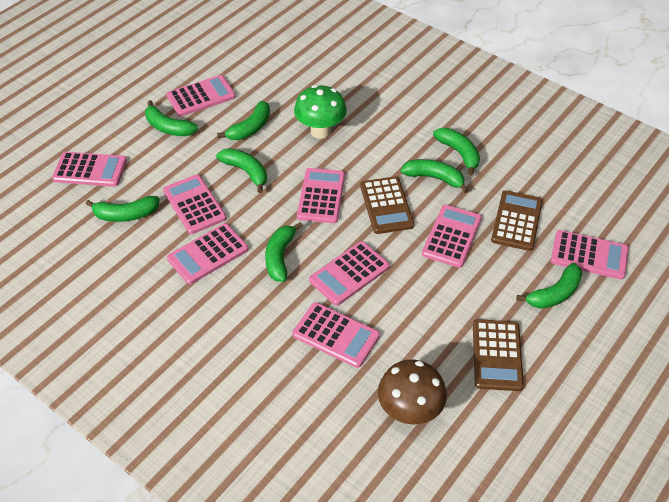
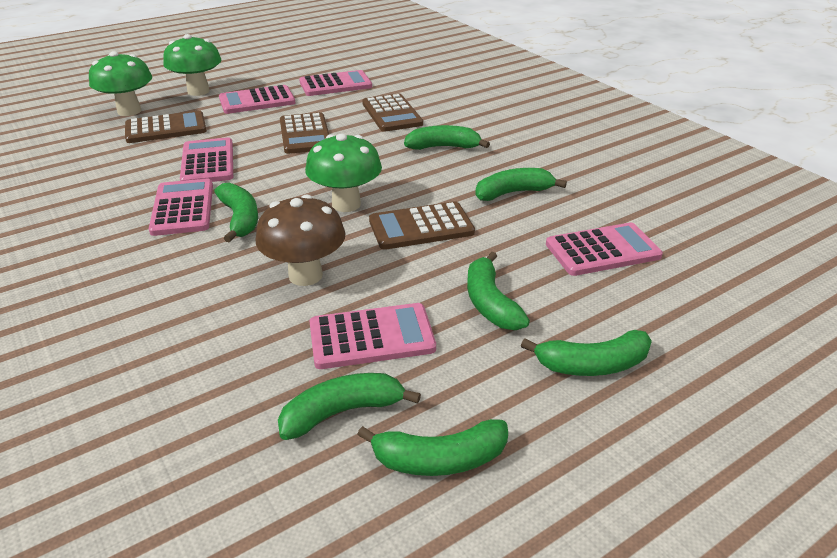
brown calculator: [360,176,414,234] [473,319,524,391] [491,190,543,251] = 3 -> [125,110,207,143] [280,112,329,154] [362,93,423,132] [369,201,475,250] = 4
green banana: [86,196,160,222] [145,100,198,136] [216,148,267,193] [217,101,270,140] [265,222,303,282] [401,159,469,193] [433,128,480,176] [516,263,582,309] = 8 -> [214,183,258,242] [278,373,421,440] [357,419,508,476] [404,125,490,150] [467,252,530,330] [475,168,567,201] [521,330,652,376] = 7
green mushroom: [294,85,347,139] = 1 -> [89,51,152,116] [163,34,221,96] [305,133,382,212] = 3
pink calculator: [52,152,127,187] [163,174,227,234] [167,75,236,116] [167,223,248,284] [292,302,380,368] [297,168,345,223] [309,241,390,306] [422,205,482,268] [551,230,629,279] = 9 -> [149,179,213,236] [180,137,233,182] [219,85,295,114] [299,70,372,96] [309,303,436,369] [546,223,663,276] = 6

